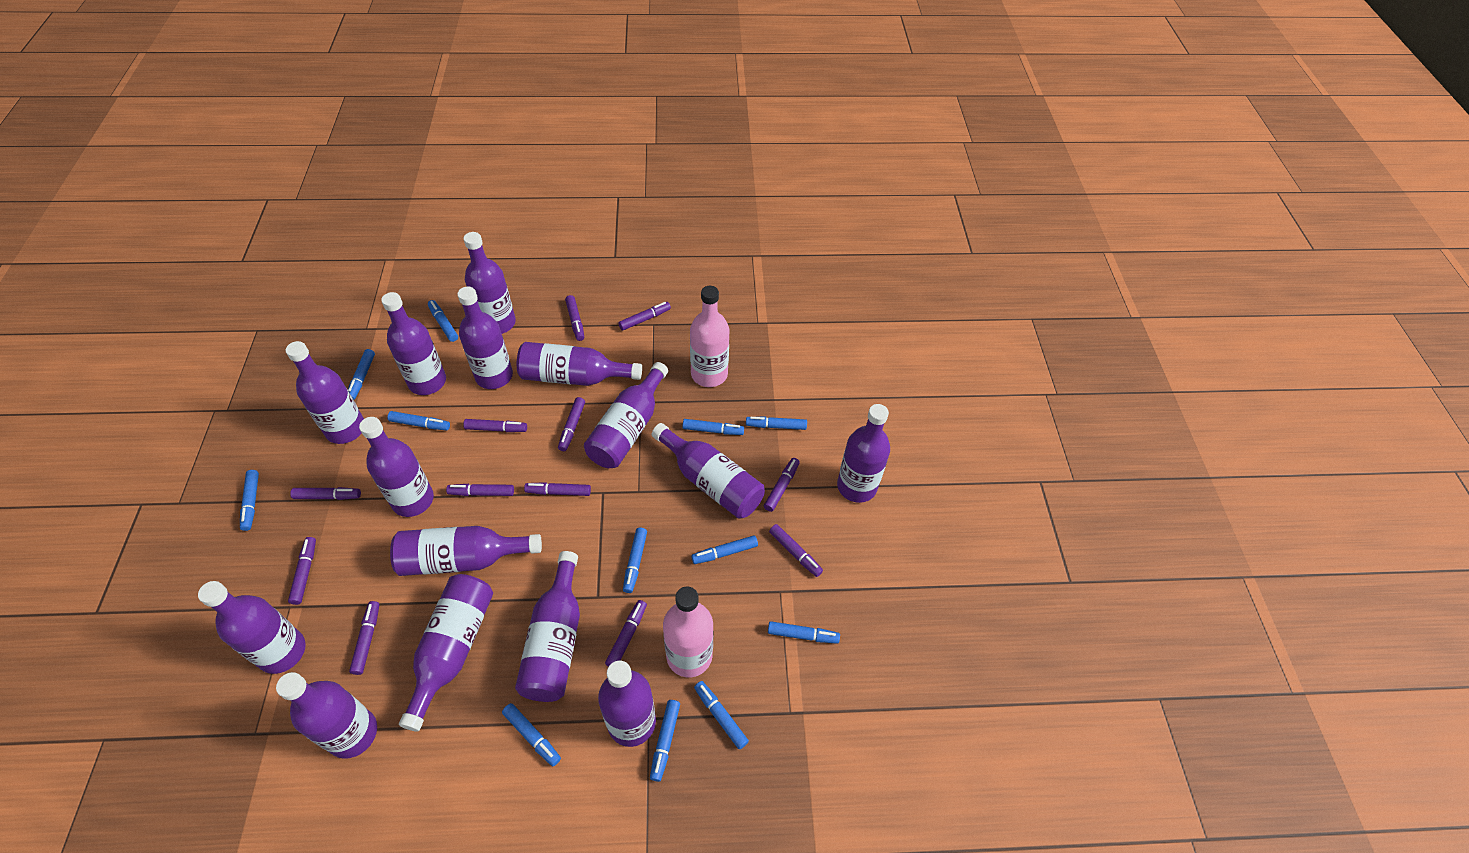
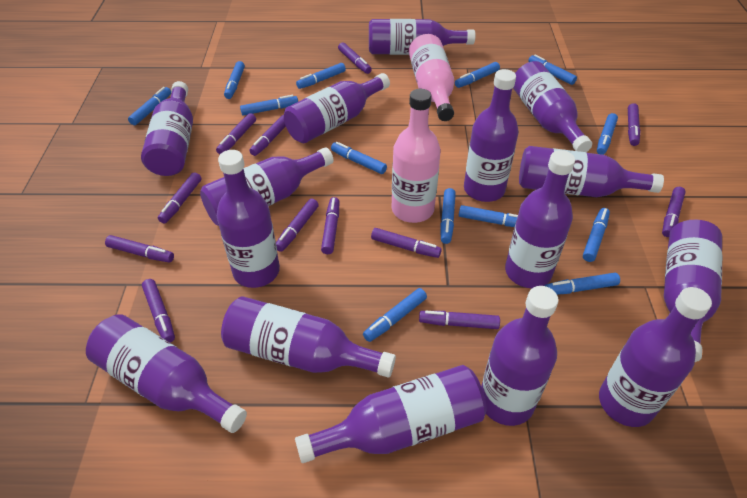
blue marker: [240,470,259,531] [348,349,375,400] [387,411,450,430] [428,300,458,342] [502,703,561,766] [623,528,647,593] [650,700,680,782] [683,419,744,435] [691,535,758,564] [694,681,749,749] [746,417,807,430] [768,621,840,644] = 12 -> [128,87,171,125] [224,61,245,99] [240,95,298,115] [296,63,346,89] [331,142,387,174] [363,288,427,342] [440,188,456,244] [455,62,500,88] [459,205,518,227] [528,54,577,85] [545,273,620,295] [583,208,610,262] [597,113,618,155] = 13

